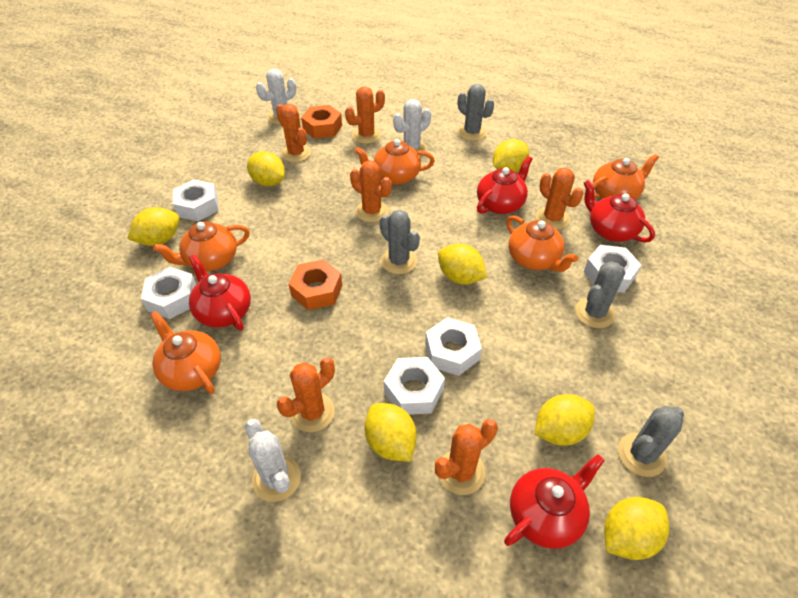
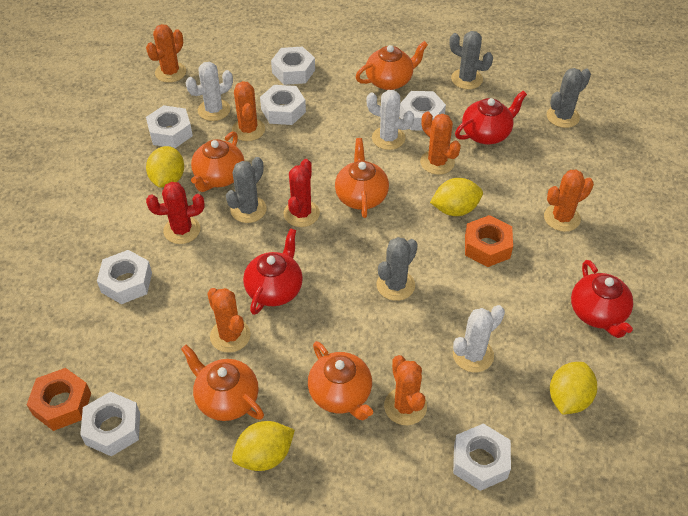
red cactus: none = 0 -> [146,182,205,244] [283,159,320,227] = 2
red teapot: [189,254,251,331] [477,156,532,214] [504,454,605,549] [584,180,655,243] = 4 -> [243,228,303,315] [455,91,527,144] [571,260,633,338] = 3
white nut: [141,267,196,319] [173,179,219,221] [384,357,445,415] [425,317,482,376] [584,245,641,293] = 5 -> [80,392,140,457] [97,250,152,304] [146,105,193,148] [260,85,306,125] [271,46,315,85] [399,91,446,131] [453,423,511,491] = 7
yellow lemon: [127,207,180,246] [247,151,285,187] [364,403,417,462] [438,243,487,284] [493,139,529,172] [535,394,595,446] [604,497,669,560] = 7 -> [146,146,184,187] [232,421,295,471] [430,178,483,216] [550,362,597,415] = 4

